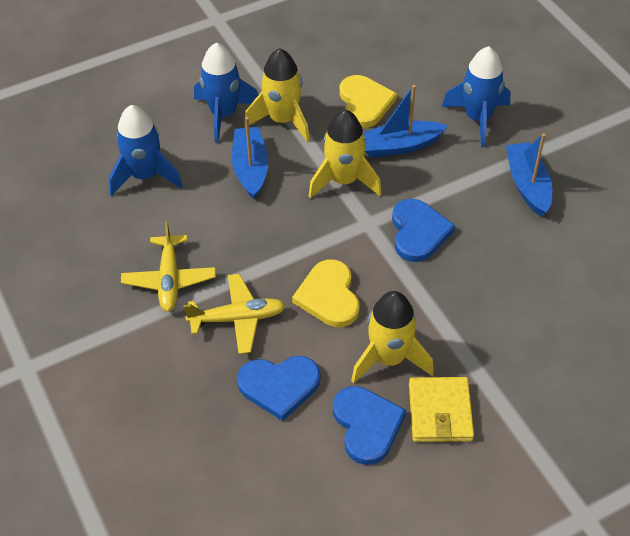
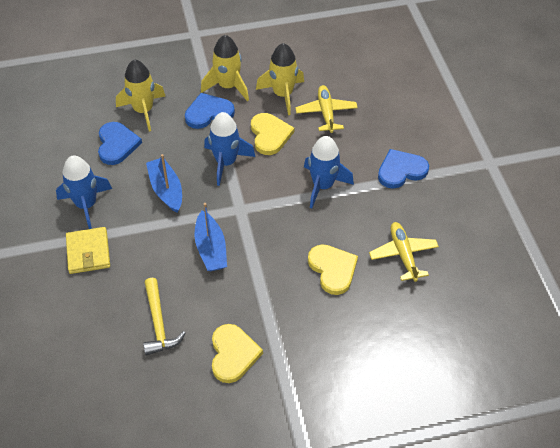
blue boat: [232,117,268,199] [363,85,448,157] [506,134,552,216] = 3 -> [146,154,182,213] [194,203,227,271] = 2
yellow hammer: none = 0 -> [143,278,186,356] = 1
yellow heart: [292,259,359,327] [339,75,397,128] = 2 -> [212,324,263,383] [251,113,295,155] [308,244,358,295] = 3

